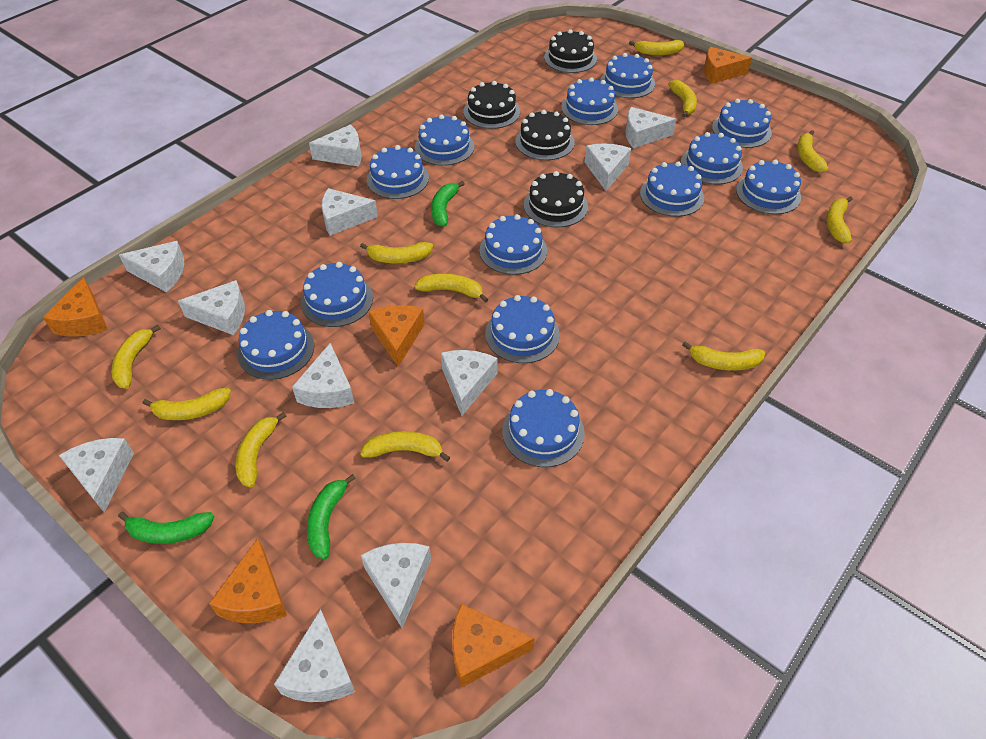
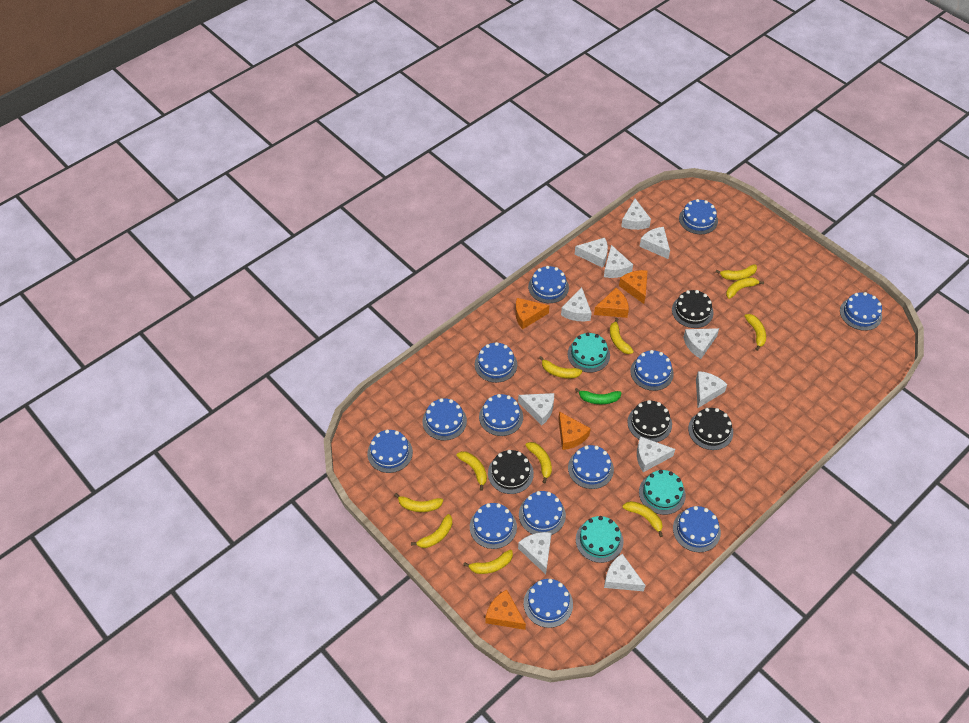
green banana: [118,512,214,544] [307,474,356,559] [431,181,465,226] = 3 -> [575,388,621,404] = 1
turquoise cake: none = 0 -> [568,332,610,373] [576,516,623,563] [639,470,686,515] = 3

